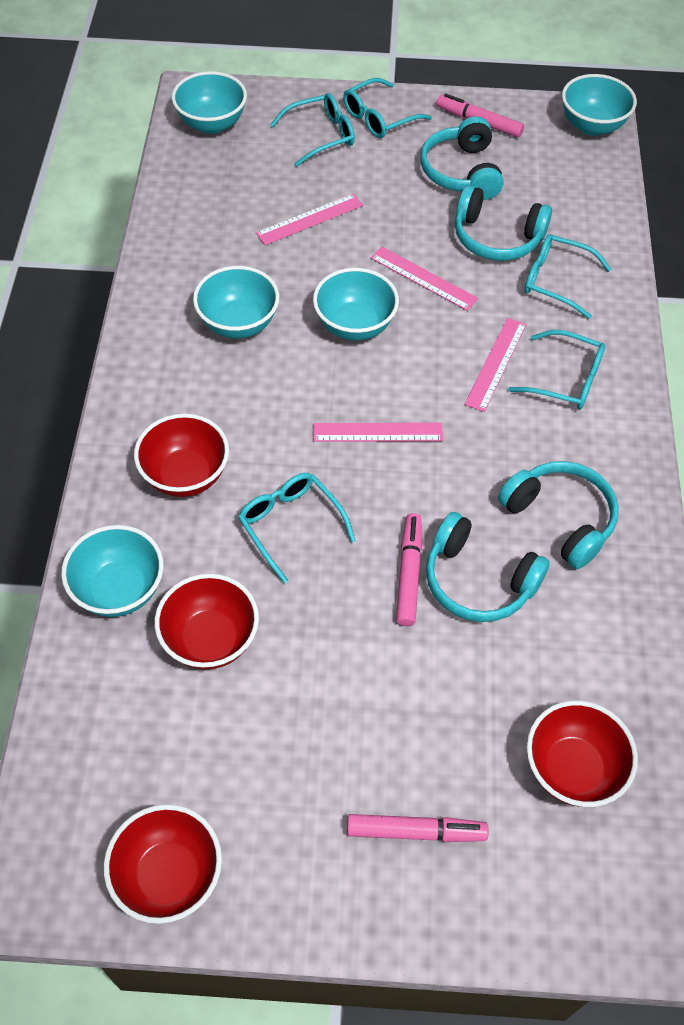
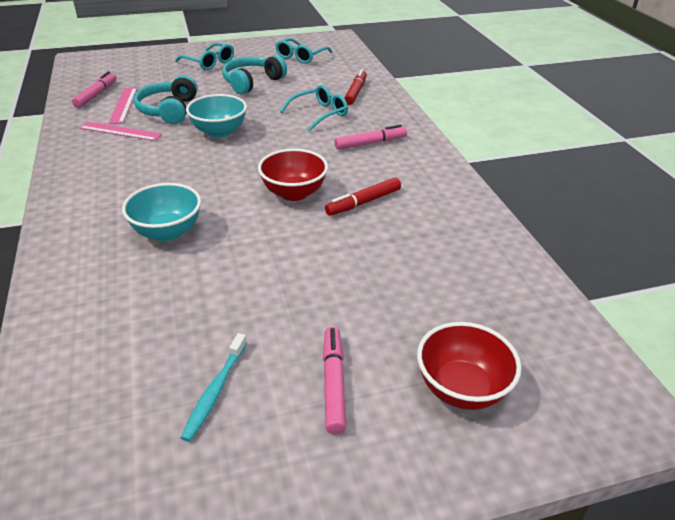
pink ruler: [256,194,363,245] [313,423,443,442] [370,246,478,311] [464,318,527,412] = 4 -> [79,121,162,141] [109,88,137,124] = 2
red bowl: [104,804,222,924] [134,413,229,497] [155,574,259,670] [527,701,638,807] = 4 -> [258,149,328,201] [417,322,522,410] = 2
red marker: none = 0 -> [325,177,401,216] [344,69,367,105] = 2
turquoise bowl: [61,525,164,617] [172,71,247,134] [193,266,279,339] [313,268,399,341] [562,74,637,136] = 5 -> [122,183,201,241] [186,94,247,138] = 2
turquoise glasses: [238,473,356,583] [270,93,355,167] [343,78,432,138] [508,330,605,409] [524,234,611,319] = 5 -> [175,43,234,70] [275,38,332,64] [280,85,348,131] = 3
turquoise headphones: [420,116,504,200] [426,512,550,622] [455,185,552,261] [498,461,619,569] = 4 -> [134,75,198,124] [222,55,287,94] = 2
turquoise toothbrush: none = 0 -> [181,333,247,442] = 1

